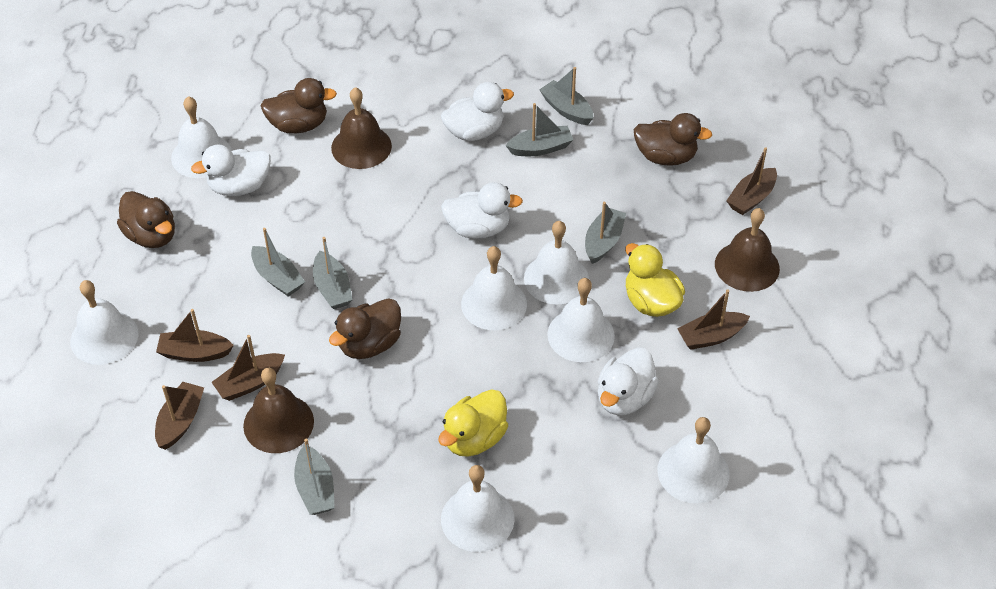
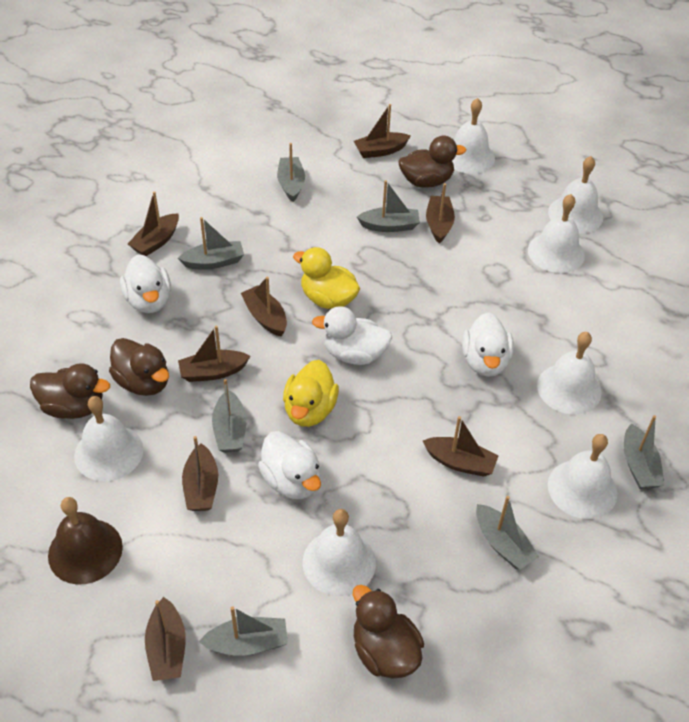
brown bell: [243,368,314,453] [331,87,392,169] [715,208,780,292] = 3 -> [48,497,123,585] = 1
brown boat: [155,382,204,450] [156,309,234,362] [212,335,285,401] [677,289,750,350] [726,147,777,215] = 5 -> [128,191,179,256] [145,597,186,681] [178,326,250,382] [182,436,218,511] [241,277,287,337] [354,104,411,158] [423,416,499,477] [426,183,455,243] = 8
grey boat: [251,228,305,296] [294,439,335,515] [313,237,352,309] [505,103,573,156] [539,67,593,125] [585,202,626,264] = 6 -> [178,217,244,270] [199,606,288,656] [212,379,247,453] [277,143,305,202] [357,180,420,232] [476,496,539,570] [624,415,665,489] = 7

